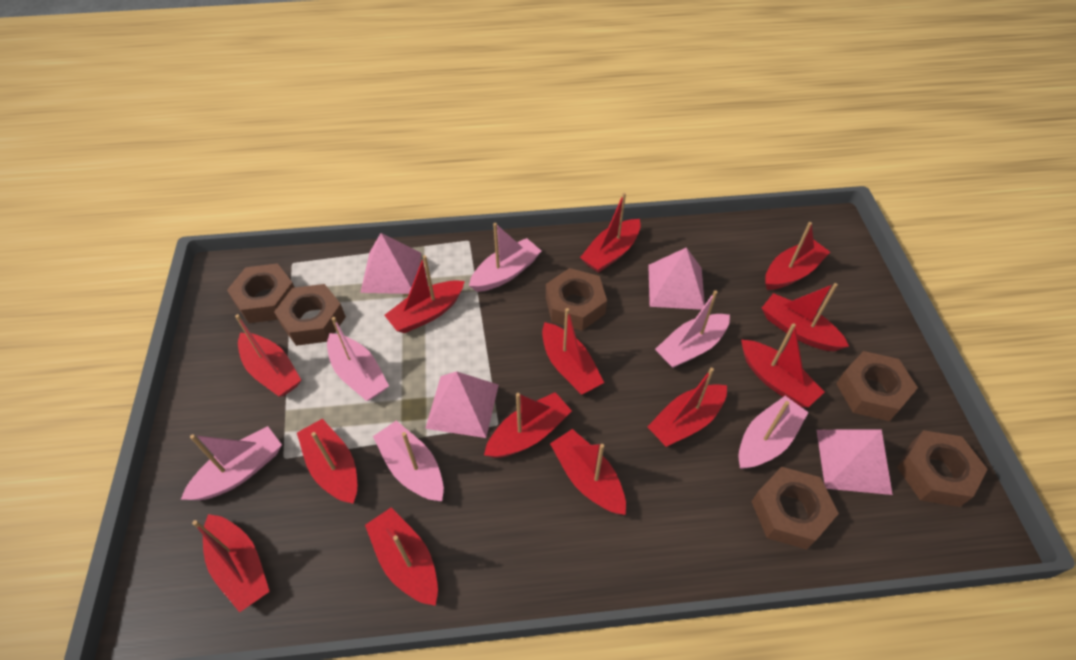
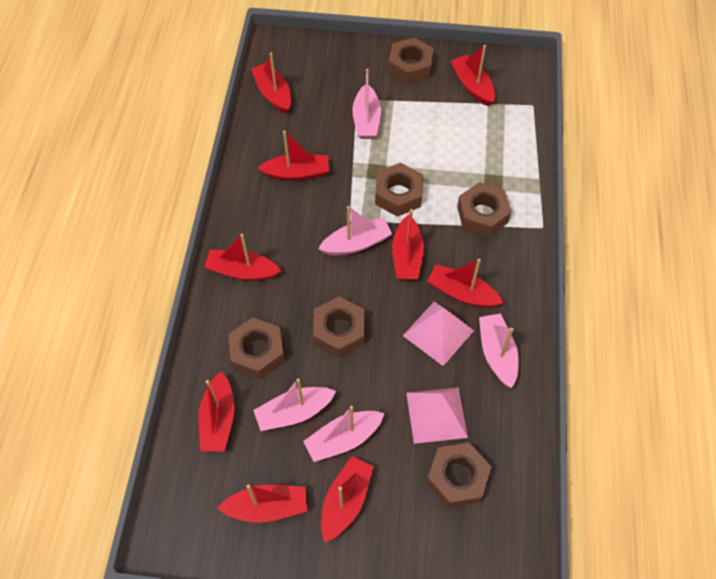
pink boat: [181,426,282,500] [327,317,389,401] [373,421,444,501] [469,223,541,292] [655,290,730,368] [738,396,809,469] = 6 -> [253,378,336,431] [303,406,385,462] [318,206,392,255] [352,69,381,139] [479,313,519,388] = 5
pink pyramid: [360,233,421,294] [425,371,499,438] [648,247,705,310] [817,429,893,495] = 4 -> [403,302,474,366] [406,387,468,444] = 2
red boat: [192,514,270,612] [235,314,301,396] [297,419,357,504] [365,508,438,606] [384,255,465,333] [484,392,572,458] [542,308,604,395] [550,429,626,515] [580,192,641,273] [647,368,727,447] [741,323,825,407] [762,283,849,351] [765,222,830,290] = 13 -> [198,372,235,452] [204,234,281,281] [217,484,307,523] [251,53,291,114] [258,130,329,181] [321,456,374,542] [392,209,424,280] [427,259,503,308] [451,45,495,106] = 9

